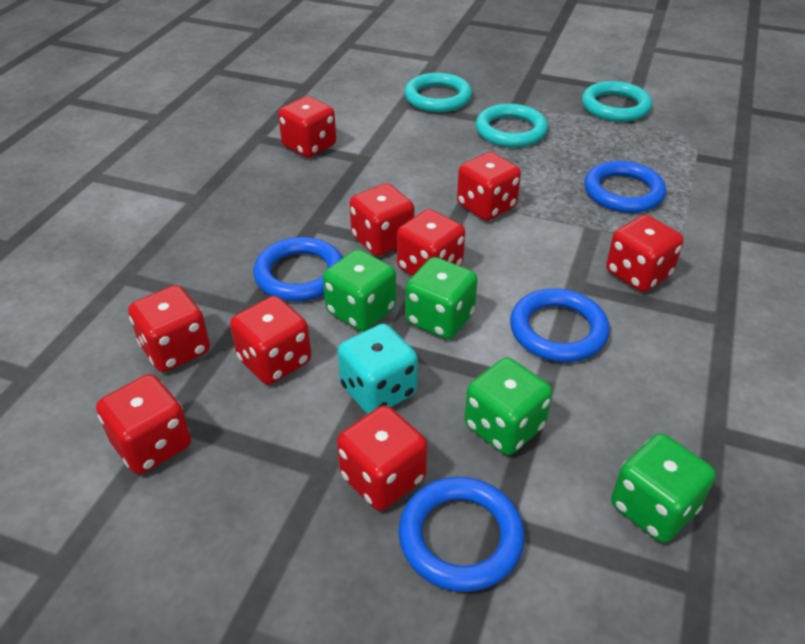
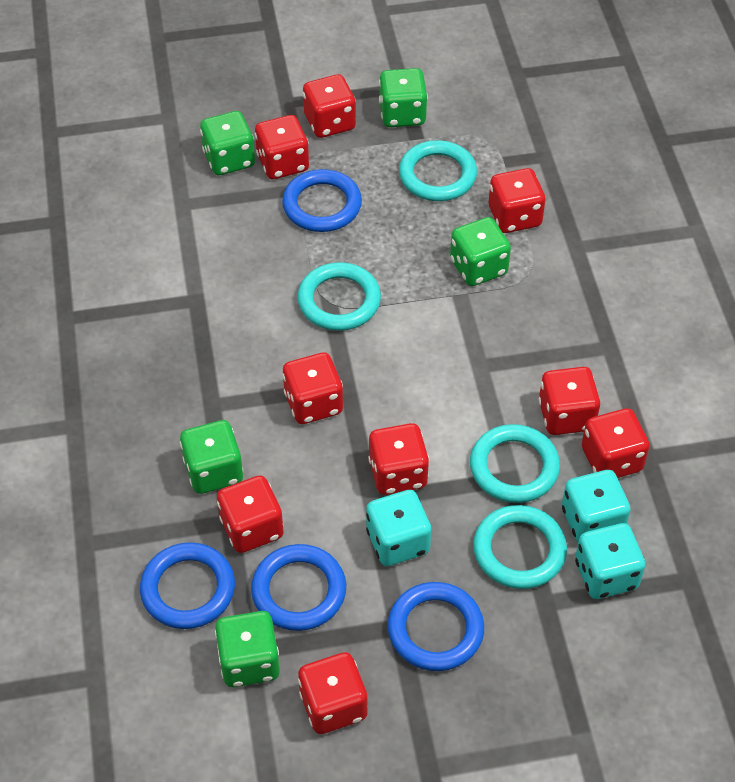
green dice: [323,249,396,331] [405,257,478,339] [464,357,552,455] [611,433,716,543] = 4 -> [180,420,243,494] [200,111,255,175] [215,611,280,687] [379,68,428,127] [450,217,511,286] = 5
turquoise dice: [337,324,418,414] = 1 -> [366,490,431,566] [562,470,631,542] [575,523,646,599] = 3
turquoise ring: [404,73,472,112] [476,104,548,148] [582,81,652,122] = 3 -> [297,262,381,331] [399,140,477,201] [470,424,560,503] [473,505,567,589] = 4

